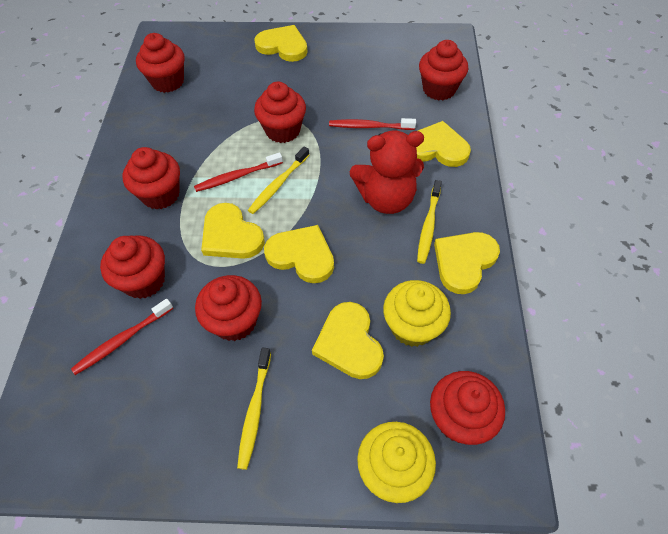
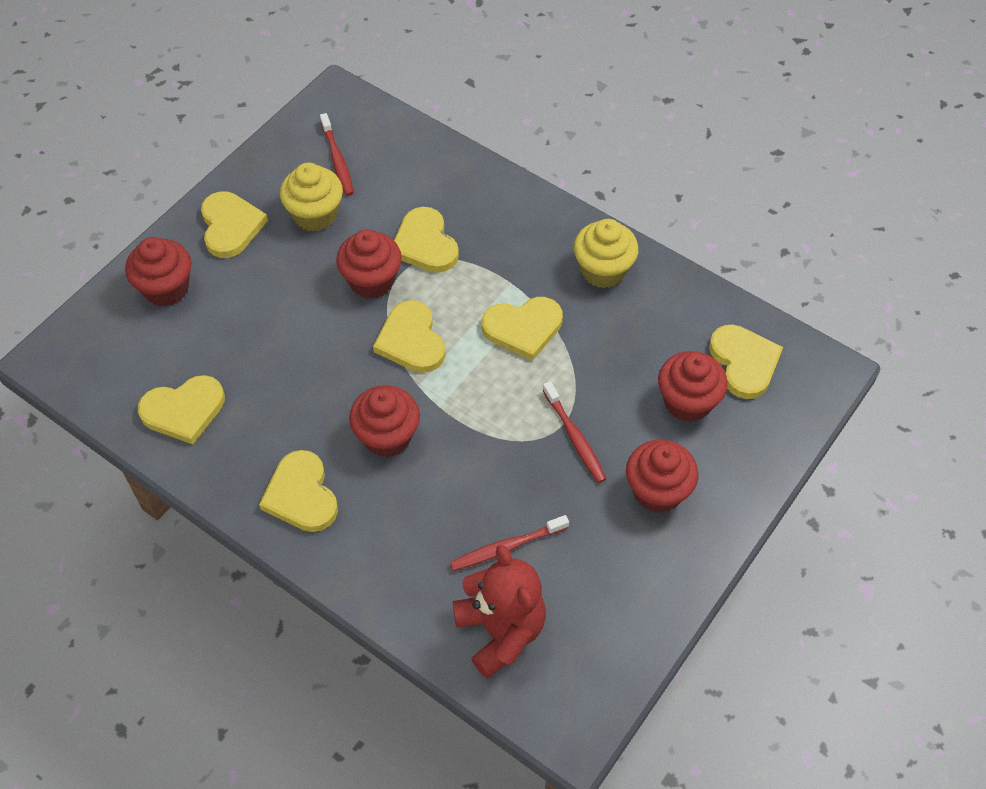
red cupcake: [100,235,165,299] [123,147,180,210] [136,33,184,93] [195,275,262,341] [254,82,306,143] [419,40,468,100] [430,371,505,445] = 7 -> [125,237,192,307] [336,229,402,299] [349,385,420,457] [626,439,699,513] [658,351,728,422] = 5
yellow heart: [201,203,265,259] [254,25,308,62] [264,225,334,283] [312,302,384,379] [416,121,471,167] [434,232,500,294] = 6 -> [138,375,225,444] [201,191,268,258] [259,450,338,532] [373,300,445,373] [394,207,459,273] [482,297,563,361] [709,325,783,399] = 7
yellow toothbrush: [237,348,271,470] [248,147,309,214] [417,180,442,264] = 3 -> none = 0

